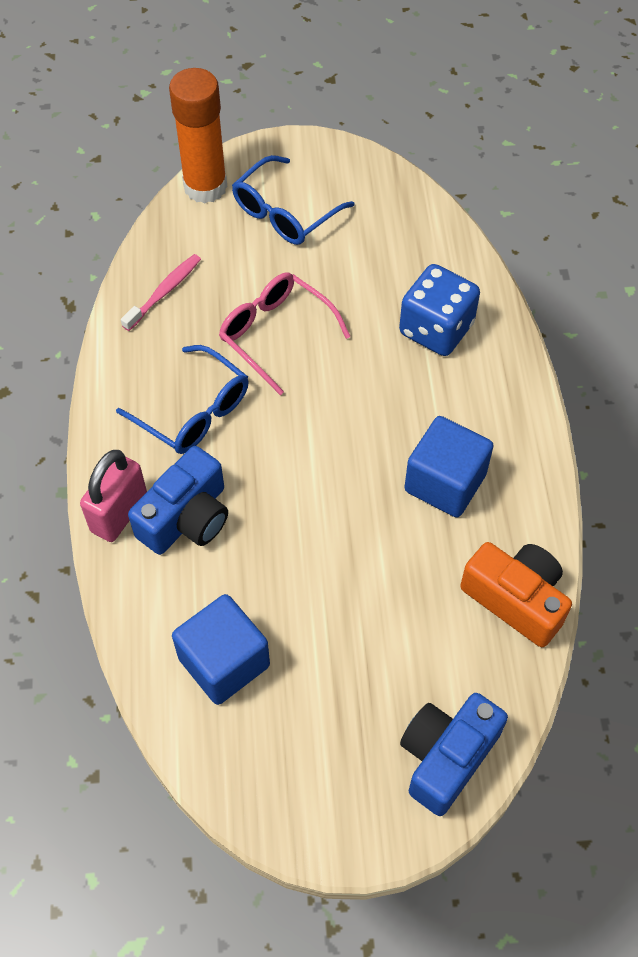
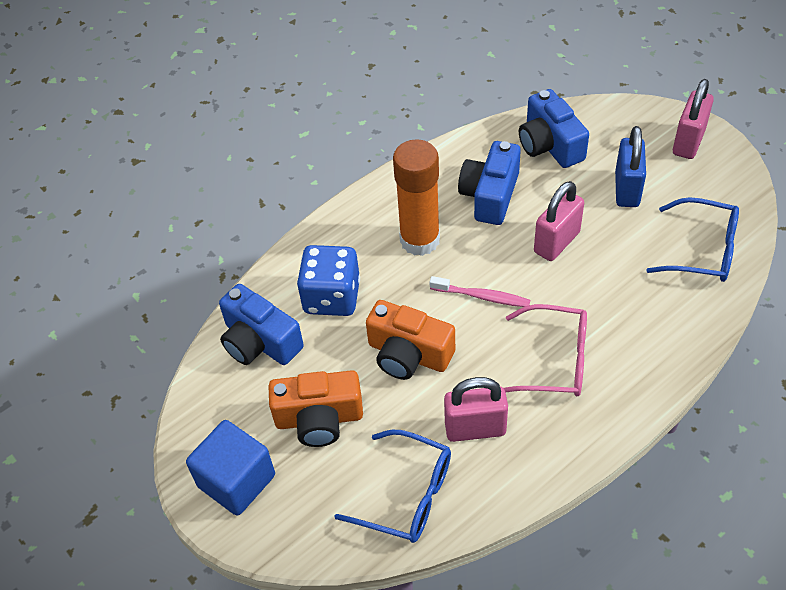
blue camera: [128,446,228,555] [400,693,508,816] = 2 -> [219,284,304,365] [458,141,521,225] [519,89,589,168] = 3
blue cube: [172,594,270,705] [404,416,494,517] = 2 -> [186,420,275,516] = 1
blue padlock: none = 0 -> [615,126,646,207] = 1
orange camera: [460,542,572,647] = 1 -> [269,370,363,447] [366,300,455,380] = 2
pink padlock: [80,450,147,542] = 1 -> [444,377,508,442] [534,181,584,261] [673,79,714,159] = 3

